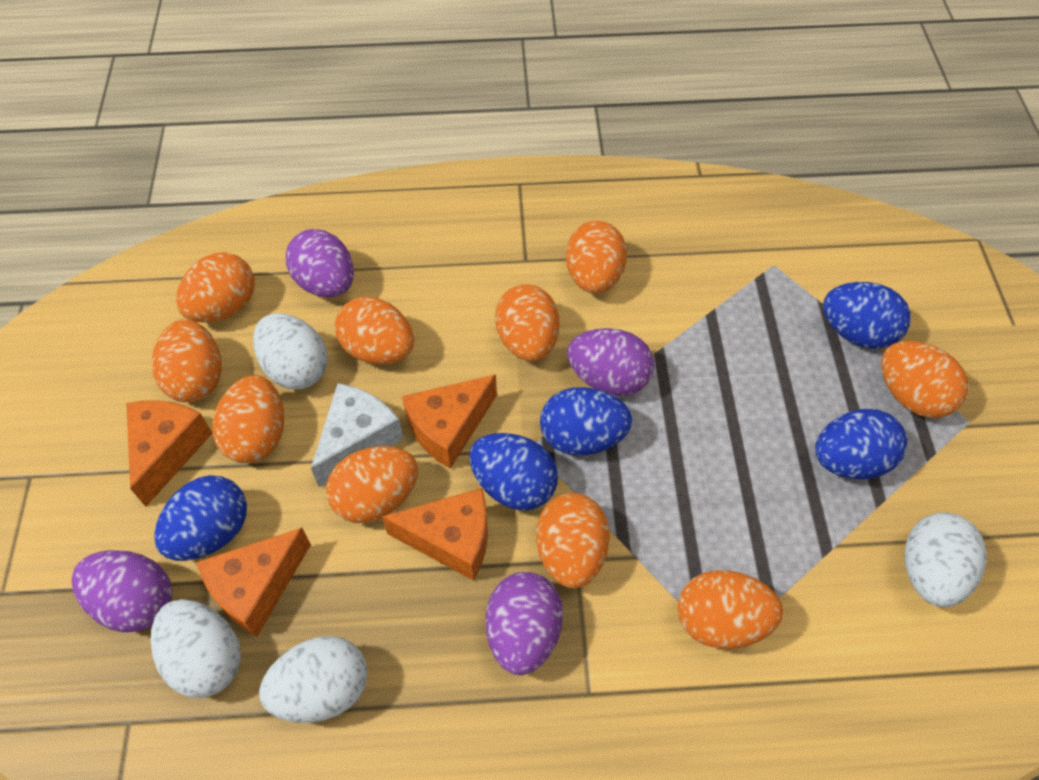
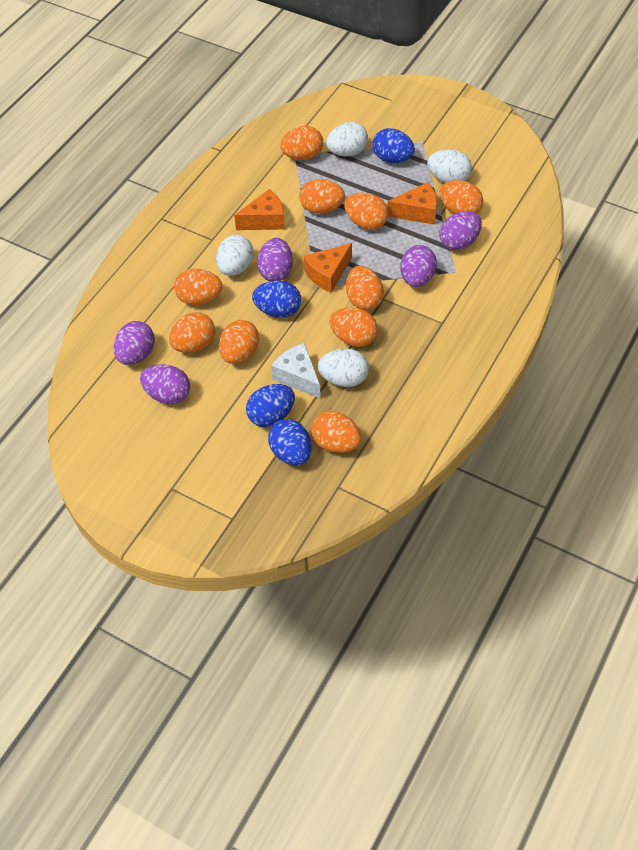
blue egg: [154,475,247,561] [470,433,558,511] [540,387,632,455] [815,409,907,479] [823,282,911,349] = 5 -> [246,384,295,427] [252,280,301,318] [268,419,312,465] [372,128,415,163] = 4
orange cheese: [126,400,212,507] [197,528,311,637] [382,488,488,581] [402,374,497,469] = 4 -> [234,189,285,230] [304,243,352,293] [387,182,437,225] = 3
purple egg: [72,550,172,632] [286,229,354,298] [486,572,563,675] [567,328,654,396] = 4 -> [114,321,155,365] [140,364,190,404] [257,238,293,281] [400,245,437,287] [439,211,482,251] = 5

